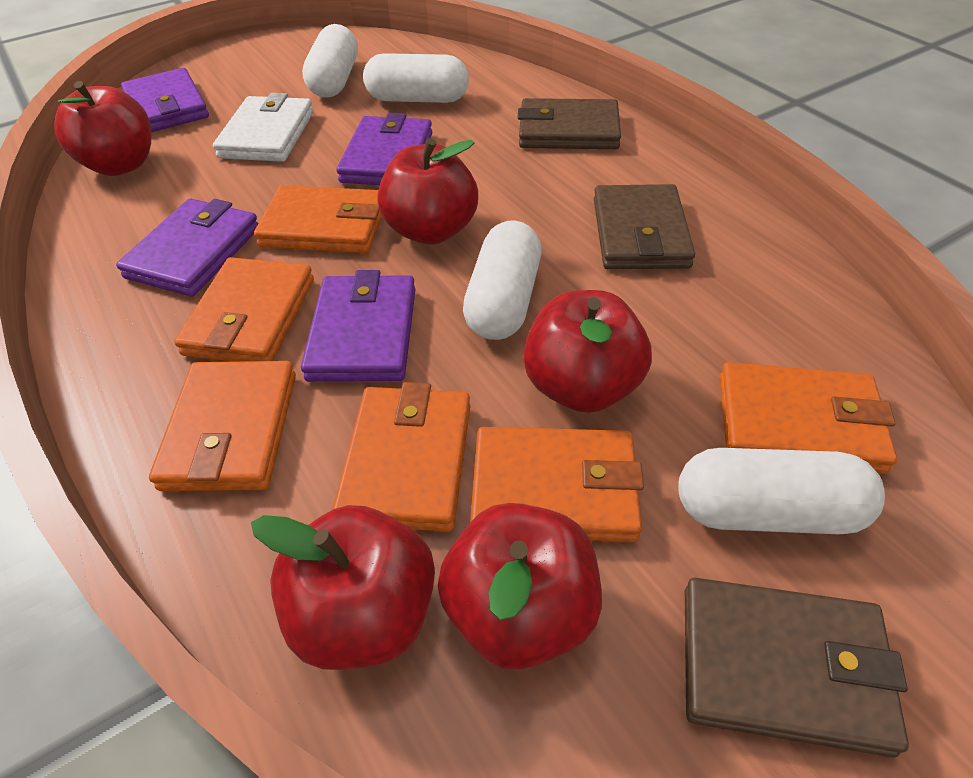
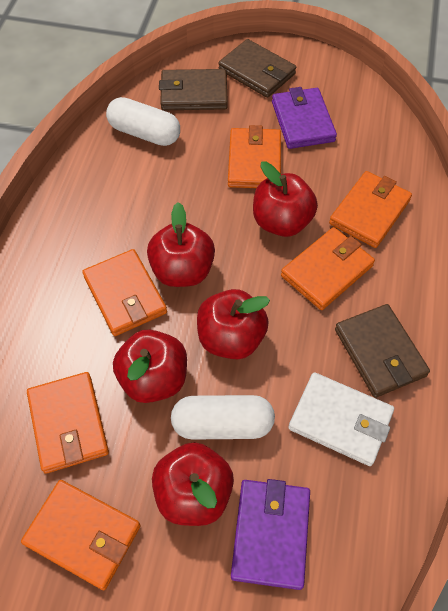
purple wallet: [116,199,258,297] [121,68,209,132] [301,270,416,382] [337,113,432,185] = 4 -> [231,479,310,590] [272,87,337,149] = 2
white capsule: [302,24,358,97] [363,53,469,103] [463,221,541,340] [678,448,885,534] = 4 -> [106,97,180,146] [171,395,275,440] = 2

